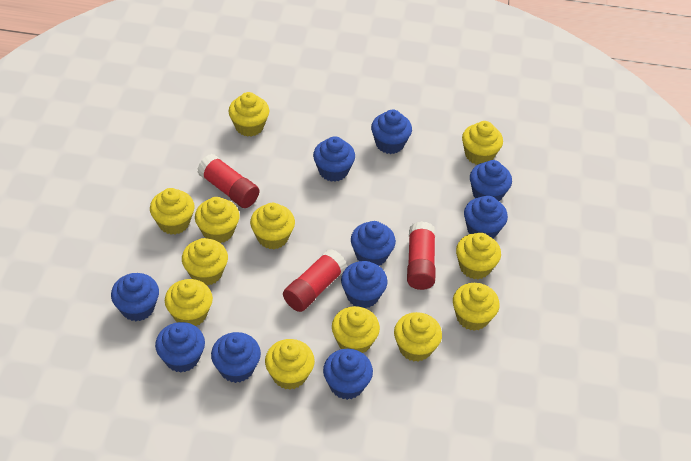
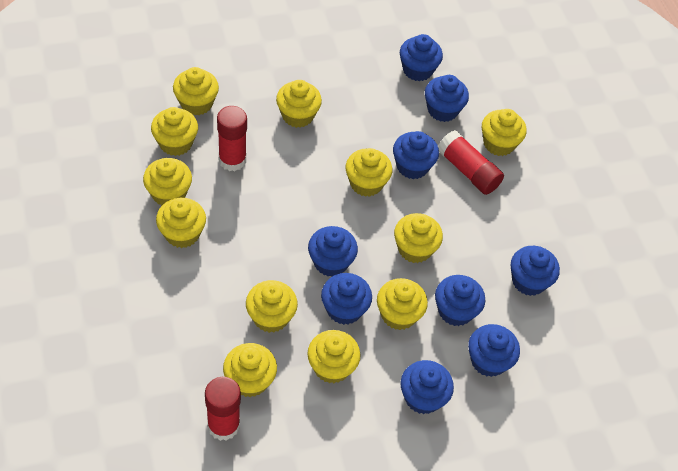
blue cupcake: [111,273,159,321] [155,322,205,373] [211,332,261,383] [313,136,355,182] [323,349,373,400] [341,261,388,308] [351,221,396,266] [371,109,412,154] [464,195,508,239] [470,160,512,201] = 10 -> [308,226,358,276] [321,273,372,325] [393,131,439,179] [400,34,443,81] [401,360,454,414] [425,75,469,122] [435,275,485,326] [468,324,520,377] [511,246,560,296] = 9

